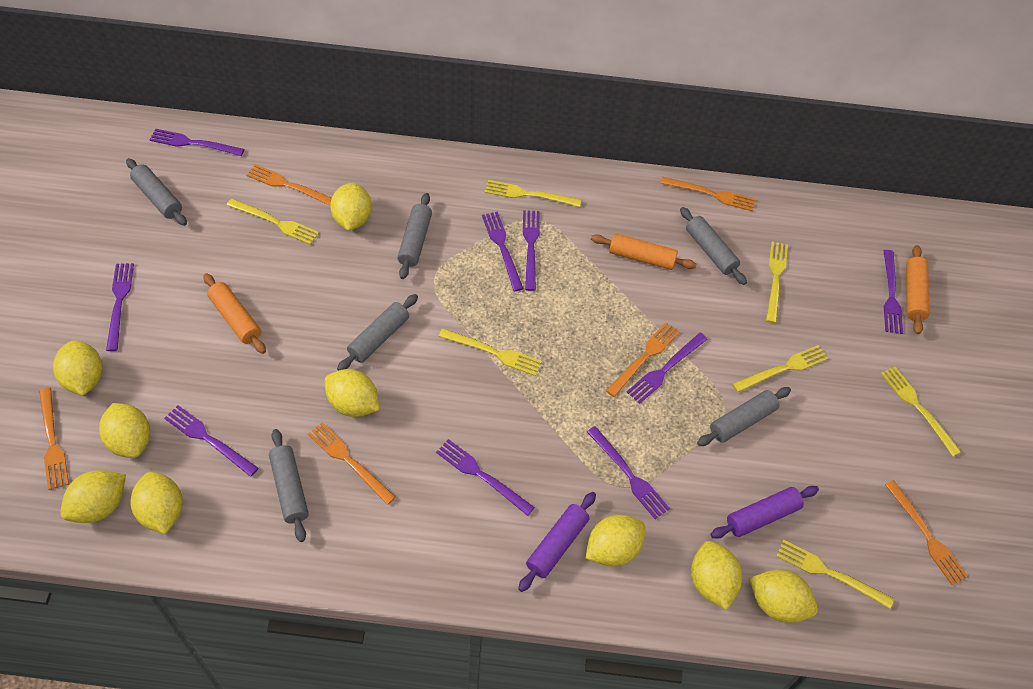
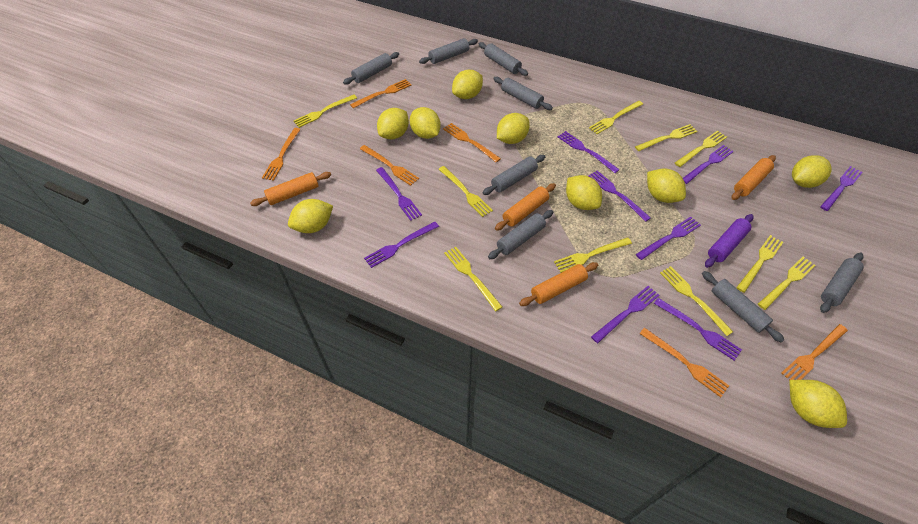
grey rolling pin: [126,158,187,226] [269,429,309,542] [337,294,418,371] [397,193,432,279] [680,207,747,285] [697,387,791,446] = 6 -> [343,52,399,85] [419,38,478,64] [479,42,528,76] [482,155,545,195] [488,210,553,259] [493,77,553,110] [702,271,784,343] [820,253,864,313] = 8
orange rolling pin: [203,273,266,354] [591,233,697,270] [906,245,929,335] = 3 -> [250,172,331,206] [495,183,556,231] [519,262,598,306] [732,155,776,200] = 4
purple rolling pin: [518,492,596,592] [710,486,819,539] = 2 -> [705,214,754,268] = 1
yellow fork: [227,198,319,245] [438,328,542,376] [485,180,581,207] [732,345,828,392] [766,242,788,323] [776,540,894,609] [881,366,961,456] = 7 -> [293,95,357,128] [438,166,493,217] [444,247,502,311] [554,237,632,273] [589,101,643,134] [635,124,698,151] [660,266,733,336] [675,131,727,167] [736,235,783,293] [758,257,816,310] = 10

